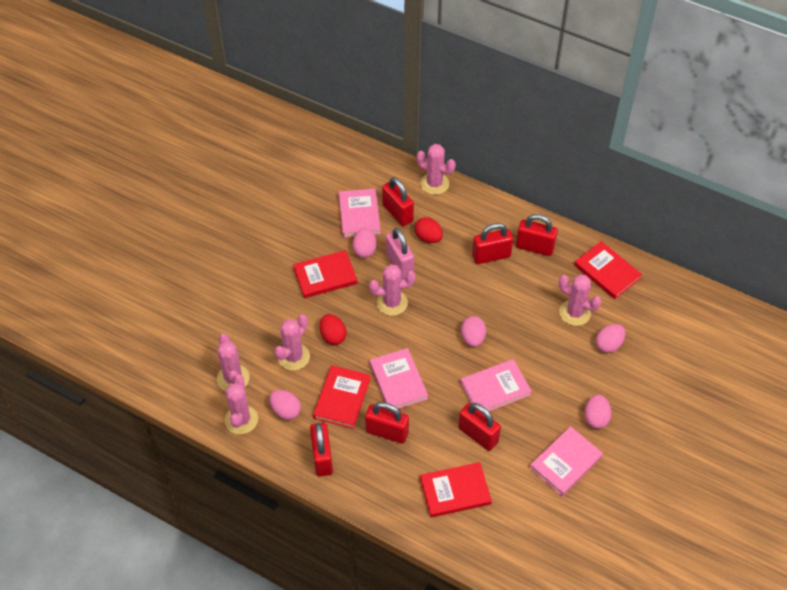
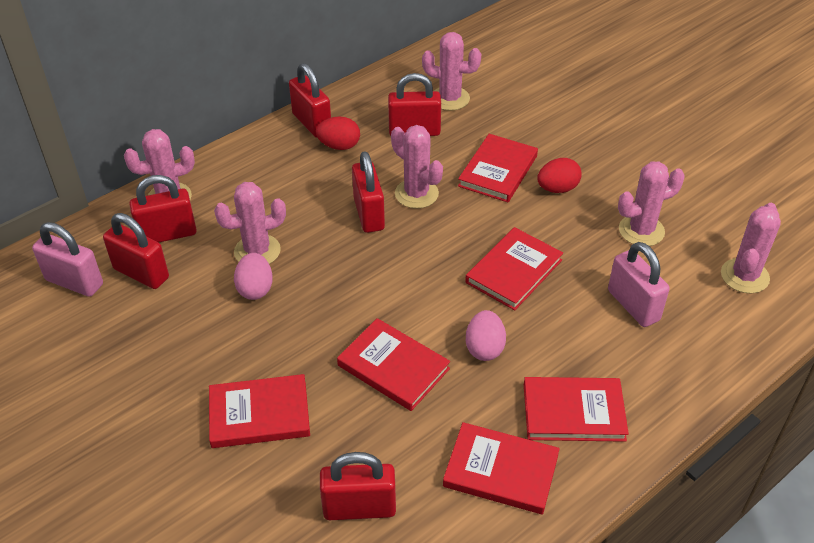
pink book: [339,189,381,237] [370,348,428,409] [460,359,532,411] [530,426,603,496] = 4 -> none = 0
pink egg: [269,390,301,420] [352,228,376,258] [461,316,486,347] [584,394,611,429] [596,324,625,353] = 5 -> [234,253,273,300] [466,310,506,361] = 2
pink padlock: [386,228,414,279] = 1 -> [32,222,103,297] [608,242,670,327] = 2
red book: [293,250,357,298] [313,365,371,429] [420,462,492,517] [574,241,642,299] = 4 -> [209,374,310,448] [337,318,450,411] [443,422,560,514] [458,134,538,202] [465,227,563,310] [524,377,629,442] = 6

